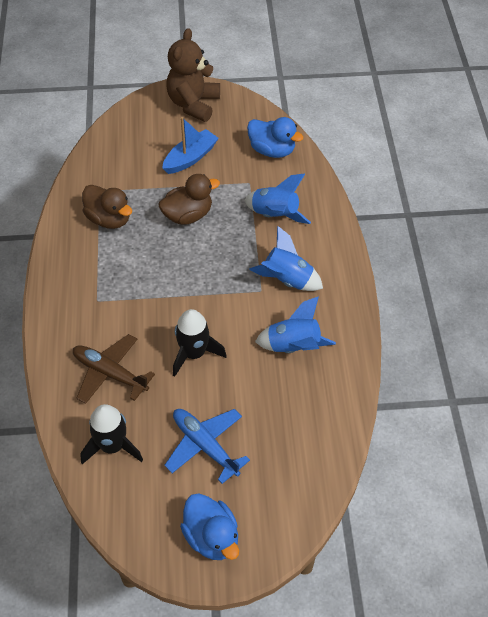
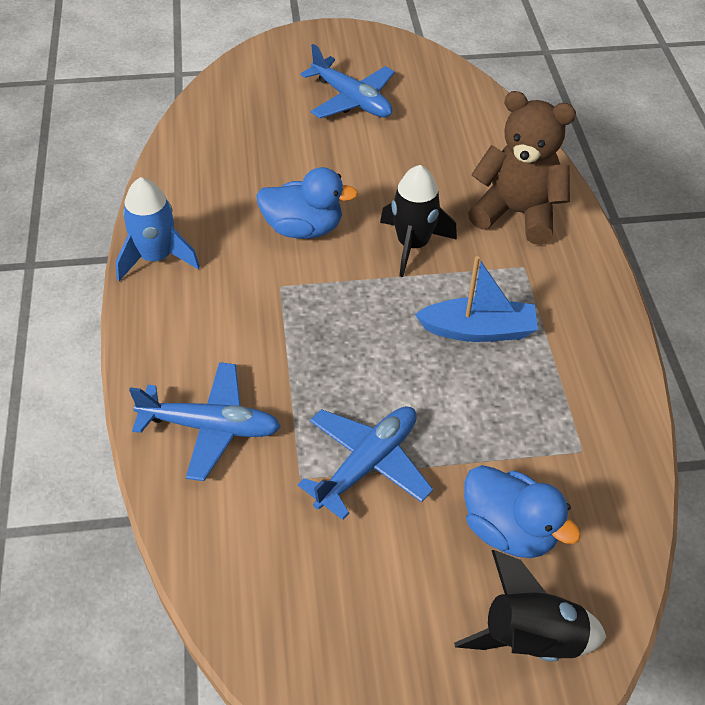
blue plane: [165,409,250,484] = 1 -> [129,362,281,481] [298,406,433,520] [300,44,395,118] = 3
blue rocket: [244,174,311,224] [249,226,323,291] [255,296,336,353] = 3 -> [116,177,200,281] = 1
brown duck: [82,185,132,229] [159,174,220,225] = 2 -> none = 0
brown plane: [73,334,155,404] = 1 -> none = 0

